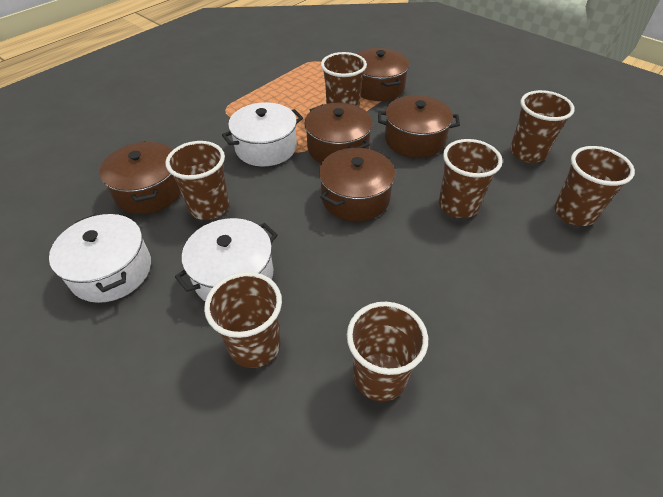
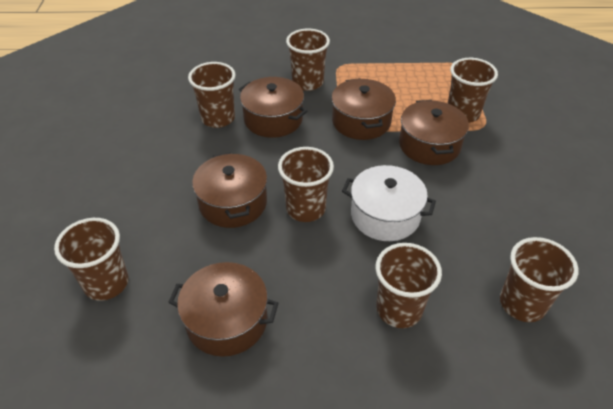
white pot: [49,214,151,303] [175,218,278,301] [222,102,303,166] = 3 -> [342,165,436,241] = 1

